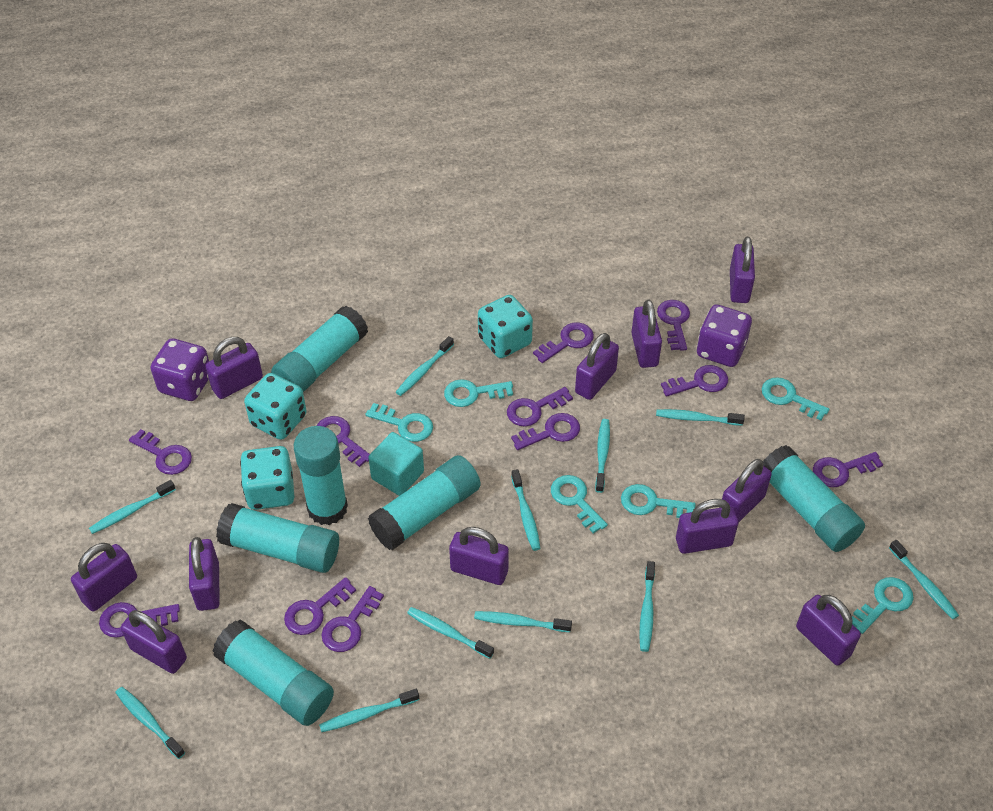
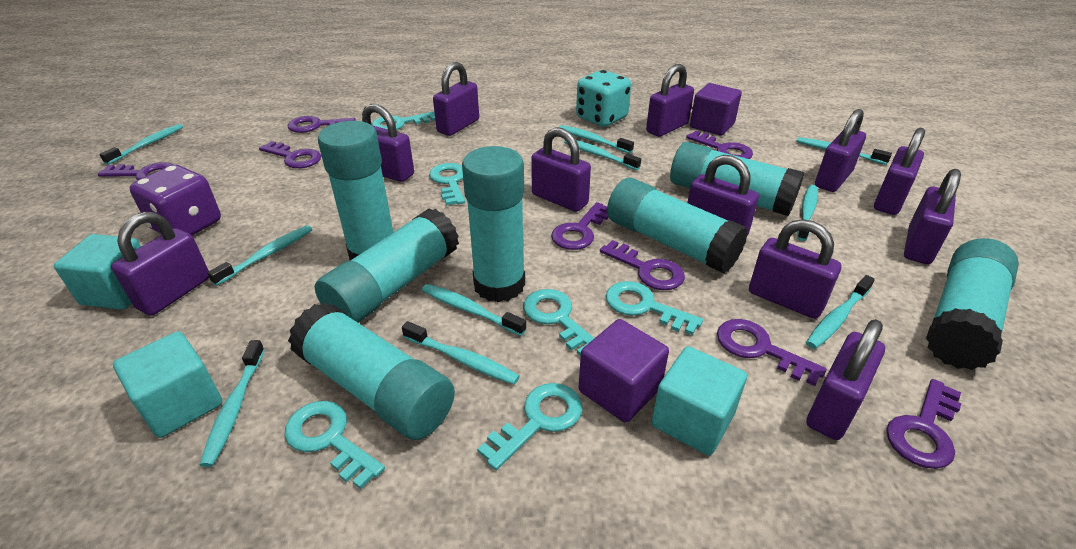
purple cube: none = 0 -> [579,319,669,423] [690,83,742,136] = 2
purple dice: [151,338,209,401] [697,304,752,367] = 2 -> [130,165,221,236] = 1
purple key: [99,602,180,638] [129,429,192,475] [284,577,356,635] [317,416,370,467] [322,586,384,652] [507,387,573,427] [511,413,580,450] [533,323,594,363] [657,300,690,351] [661,365,728,397] [813,452,883,487] = 11 -> [98,162,173,180] [259,141,321,168] [288,116,356,133] [551,202,609,250] [600,240,685,290] [686,131,753,159] [717,319,827,386] [886,379,961,469] = 8
turquoise cube: [368,432,424,496] = 1 -> [54,234,141,310] [113,331,223,438] [651,346,747,455] = 3
turquoise dice: [240,446,295,510] [244,373,307,440] [478,295,533,358] = 3 -> [576,70,631,127] = 1
turquoise glue stick: [213,619,334,726] [216,503,339,573] [271,306,368,392] [294,426,348,525] [368,455,481,550] [763,445,865,552] = 6 -> [288,302,455,440] [315,208,459,323] [318,121,393,261] [462,146,525,302] [607,178,748,274] [670,142,804,216] [926,238,1019,370] = 7
turquoise toothbrush: [89,480,176,534] [115,687,185,759] [319,689,419,732] [396,336,454,396] [407,607,494,659] [474,611,572,632] [511,469,540,551] [595,419,610,493] [639,561,655,652] [656,409,745,426] [889,540,959,619] = 11 -> [99,124,183,165] [200,340,265,467] [207,225,312,286] [402,321,520,385] [422,284,526,336] [559,125,634,154] [564,140,641,170] [796,137,892,165] [797,185,818,241] [806,275,875,349] = 10

